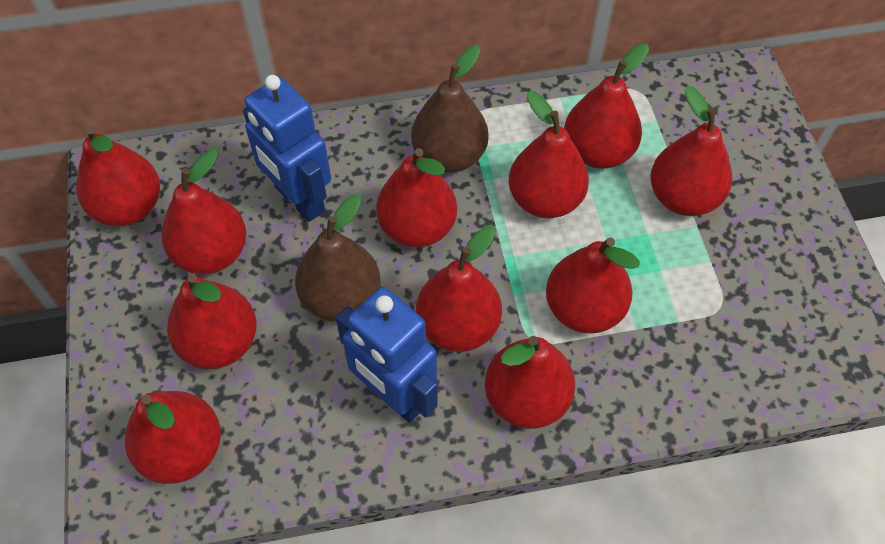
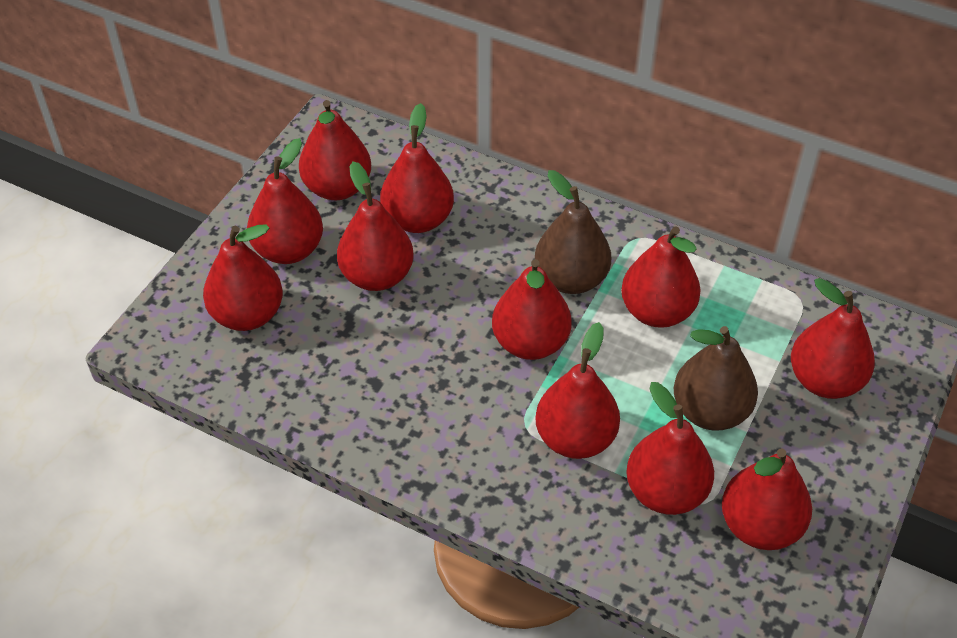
blue robot: [243,75,331,222] [336,287,438,423] = 2 -> none = 0

